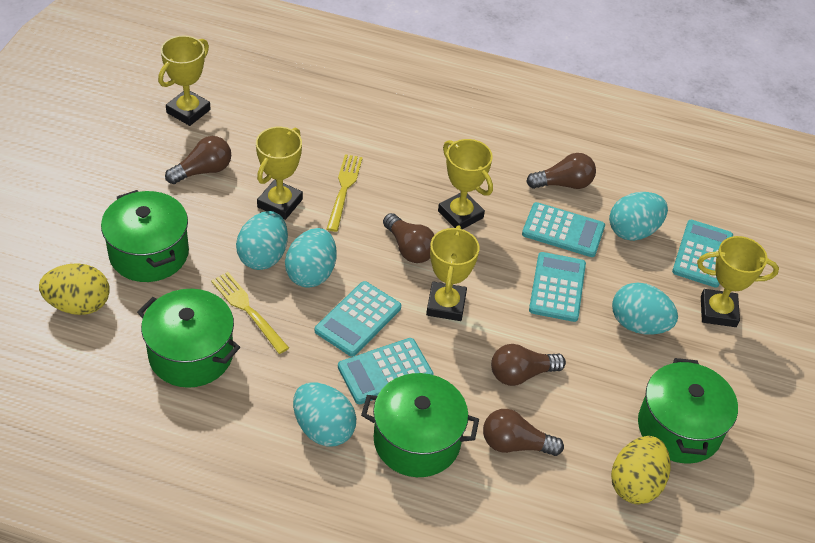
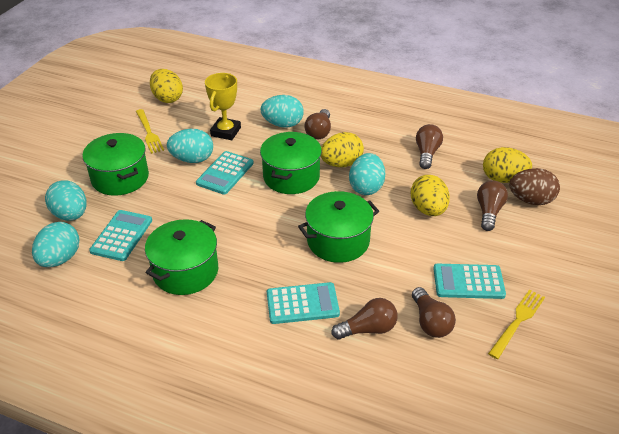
brown egg: none = 0 -> [509,168,560,205] = 1
turquoise calculator: [315,281,401,357] [338,338,434,404] [522,202,605,257] [529,252,586,322] [672,220,733,288] = 5 -> [89,210,152,261] [196,151,254,195] [267,282,340,324] [433,264,506,299] = 4
yellow egg: [39,263,109,315] [611,436,670,504] = 2 -> [150,69,183,103] [321,132,364,167] [410,175,450,216] [483,147,532,183] = 4
yellow trophy: [158,36,211,126] [256,127,303,220] [426,225,479,321] [438,139,493,229] [697,236,779,327] = 5 -> [205,73,241,140] = 1

